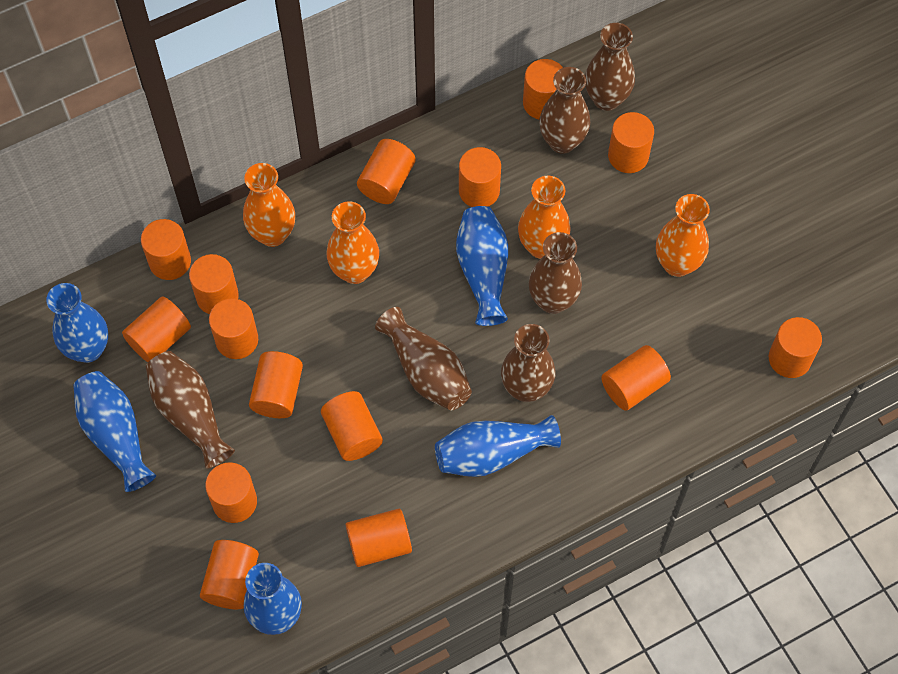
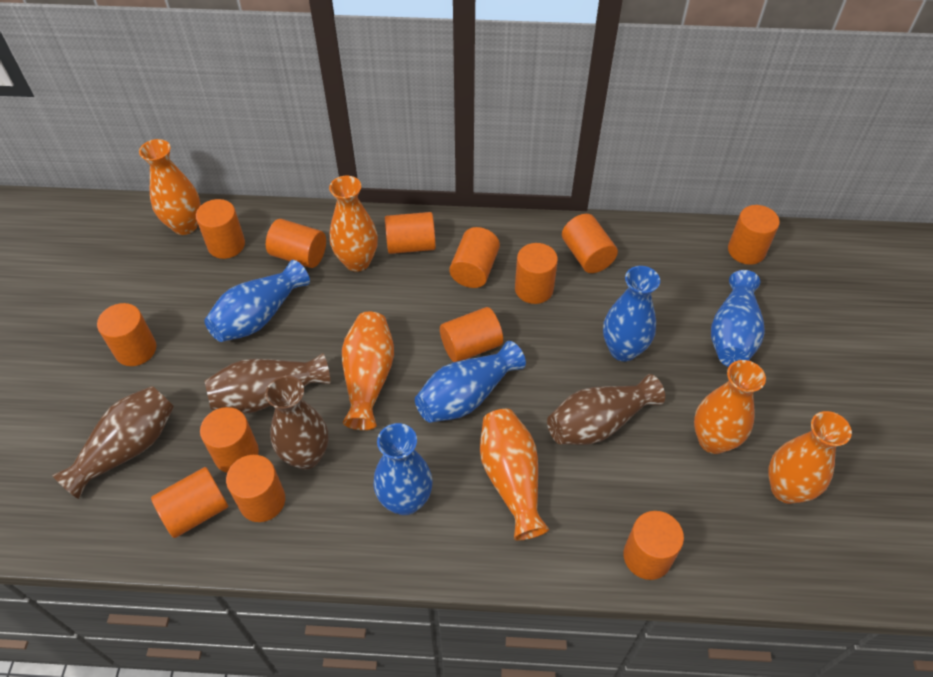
brown vase: [146,351,235,469] [375,307,472,410] [501,324,555,402] [529,232,582,314] [539,67,590,154] [585,23,635,111] = 6 -> [52,386,174,499] [205,353,330,414] [265,376,329,469] [547,374,665,445] = 4
orange cylinder: [122,296,191,362] [141,219,191,280] [189,254,239,314] [200,540,259,609] [205,462,257,523] [209,298,258,359] [249,351,303,418] [321,391,383,461] [346,509,412,567] [357,139,416,204] [459,147,501,207] [523,59,563,120] [601,345,671,411] [608,112,654,173] [769,317,822,378] = 15 -> [97,303,156,366] [151,467,228,538] [196,199,245,259] [200,407,259,473] [226,455,285,522] [266,219,326,268] [385,212,436,254] [440,307,503,362] [449,227,500,288] [515,243,558,304] [562,214,618,273] [623,511,684,580] [728,205,780,265] = 13
orange vase: [243,163,295,247] [327,201,379,284] [518,176,571,259] [656,194,710,277] = 4 -> [139,139,201,235] [329,176,378,272] [342,312,394,430] [480,409,549,541] [694,360,766,454] [768,411,852,504] = 6

